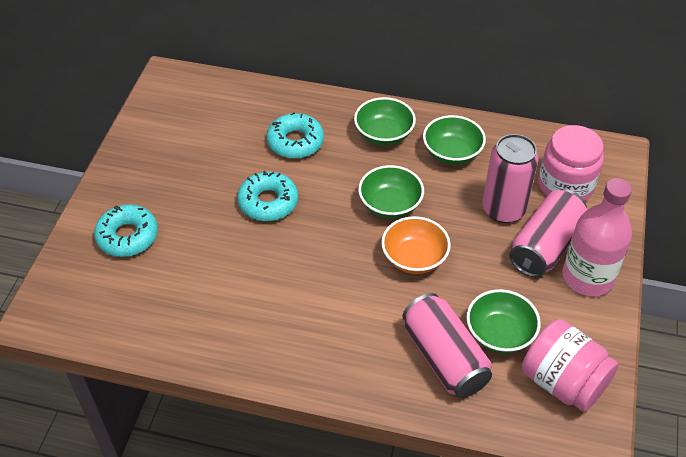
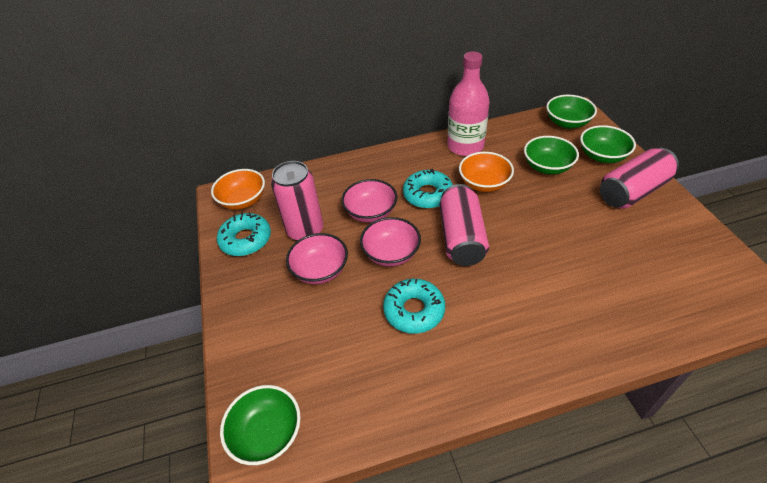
orange bowl: [381,216,451,274] = 1 -> [211,169,265,210] [459,152,514,192] = 2
pink bowl: none = 0 -> [286,233,348,284] [341,179,397,222] [360,217,421,266] = 3
pink jar: [522,319,619,412] [539,125,604,201] = 2 -> none = 0

